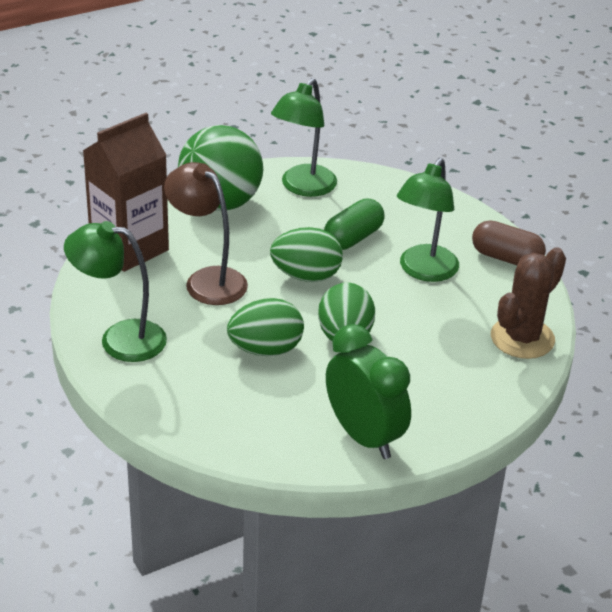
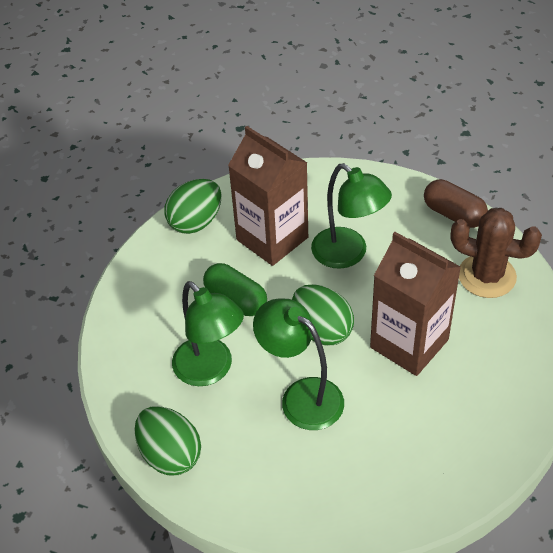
brown carton: [83,113,169,272] = 1 -> [228,126,308,266] [370,232,461,376] = 2
brown lamp: [164,162,248,305] = 1 -> none = 0
green ball: [178,125,263,211] = 1 -> none = 0
green clock: [326,324,411,459] = 1 -> none = 0

